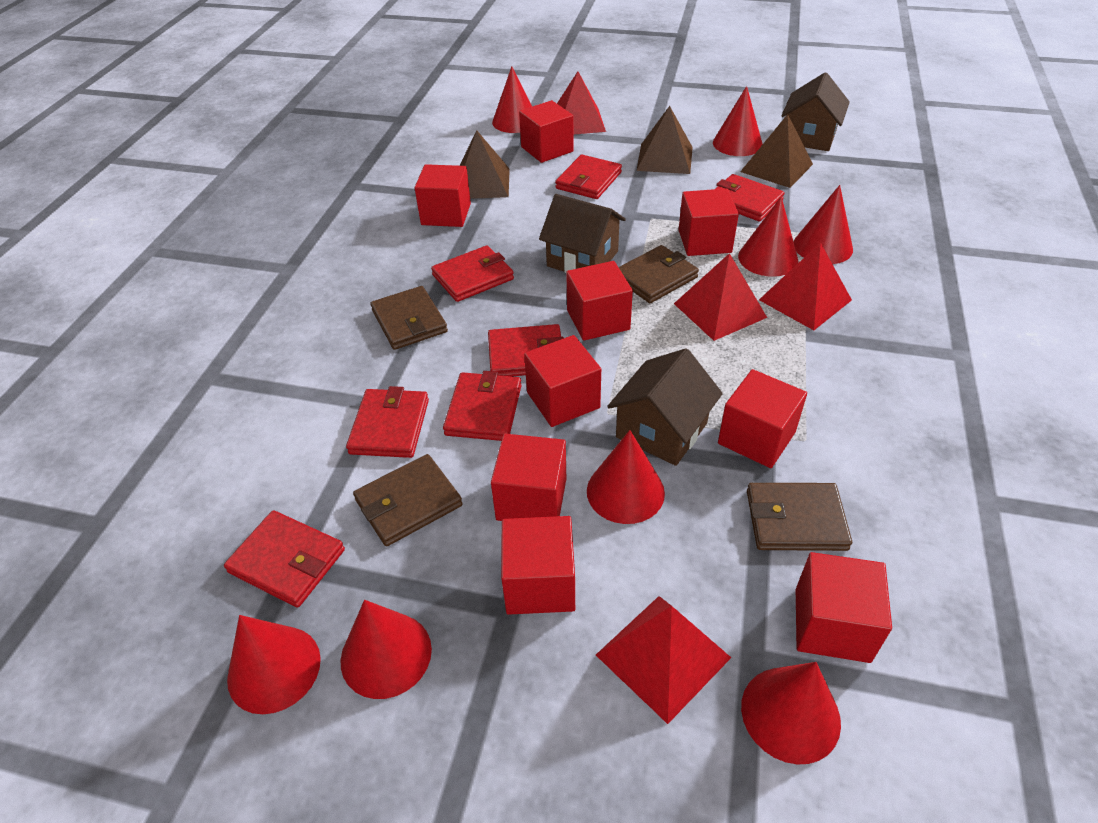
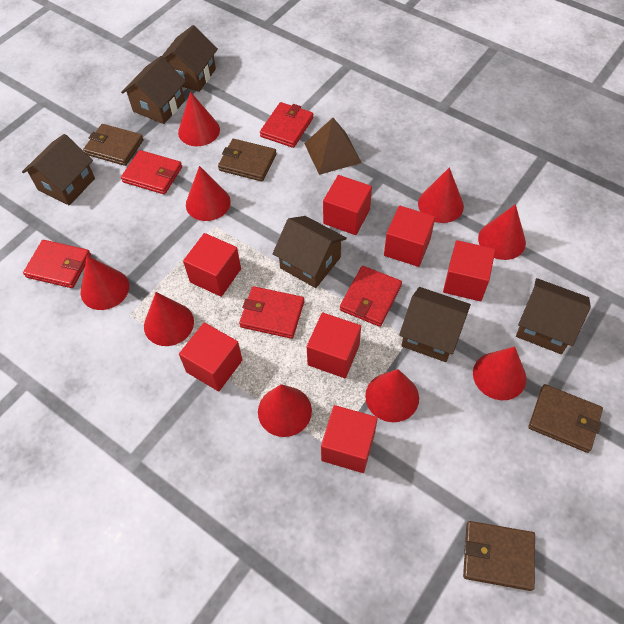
brown house: [539,194,626,273] [607,348,723,466] [781,72,850,151] = 3 -> [22,134,95,205] [121,56,186,124] [162,25,218,92] [273,216,347,288] [399,287,471,362] [516,278,591,354] = 6
brown pyramid: [459,131,510,199] [637,106,693,174] [740,114,813,188] = 3 -> [304,118,362,175] = 1
red cone: [227,615,321,714] [341,600,432,699] [492,67,532,133] [587,430,665,524] [713,86,763,156] [738,197,798,277] [741,662,841,765] [793,185,853,264] = 8 -> [81,256,129,310] [144,292,194,346] [178,92,220,146] [186,166,231,221] [258,384,312,437] [365,369,419,422] [418,167,464,223] [473,347,526,400] [478,204,526,260] = 9
red cube: [415,164,471,227] [491,434,566,521] [501,516,575,615] [519,100,574,163] [524,335,601,427] [566,261,633,341] [679,189,739,256] [718,369,807,468] [796,552,892,663] = 9 -> [179,322,242,391] [183,233,241,297] [307,312,361,378] [321,405,378,473] [323,175,372,235] [384,206,435,267] [443,240,495,301] = 7
red pyramid: [557,71,606,135] [596,596,731,724] [674,253,767,341] [759,243,852,330] = 4 -> none = 0
red wallet: [224,510,345,608] [346,386,429,458] [431,245,514,302] [443,371,522,441] [488,324,564,376] [555,155,622,199] [715,174,785,222] = 7 -> [23,240,91,288] [121,150,182,194] [239,286,304,339] [260,102,313,148] [340,266,402,327] = 5

